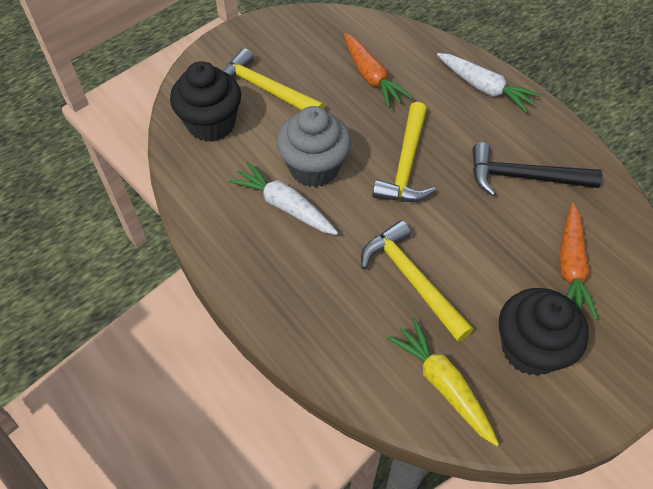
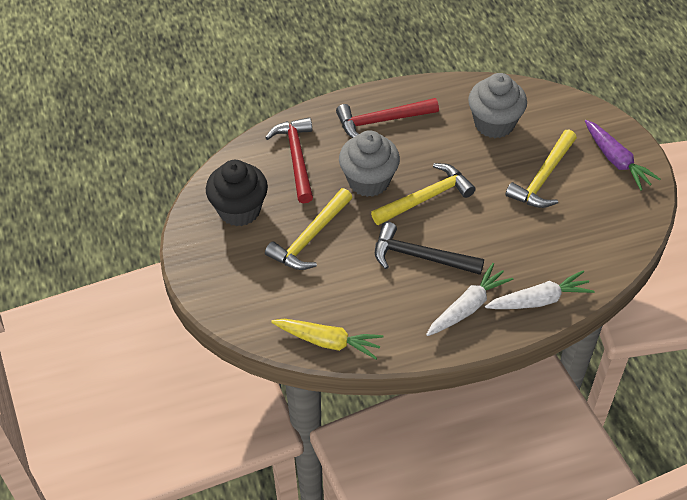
black cupcake: [170,61,241,142] [499,288,589,376] = 2 -> [206,160,268,227] = 1
grey cupcake: [277,106,351,187] = 1 -> [339,130,400,197] [468,73,527,138] = 2
orange carrot: [344,33,413,108] [560,203,598,320] = 2 -> none = 0
purple carrot: none = 0 -> [585,120,660,191] = 1
red hammer: none = 0 -> [265,117,313,203] [336,98,439,138] = 2

